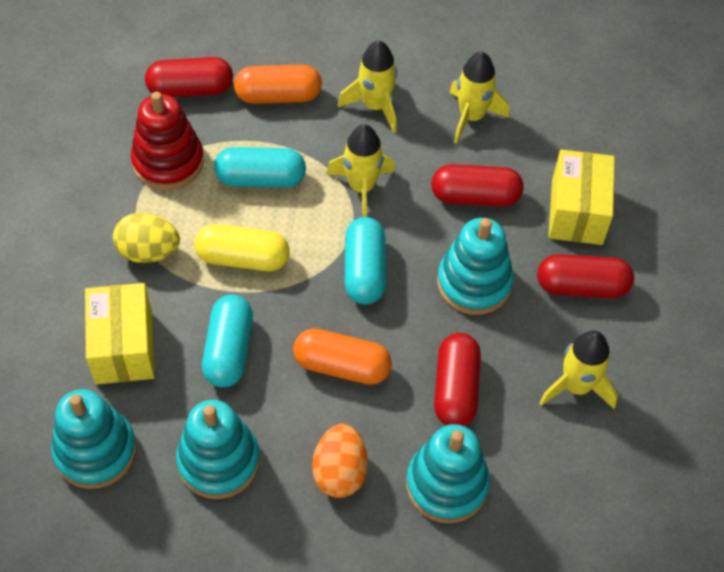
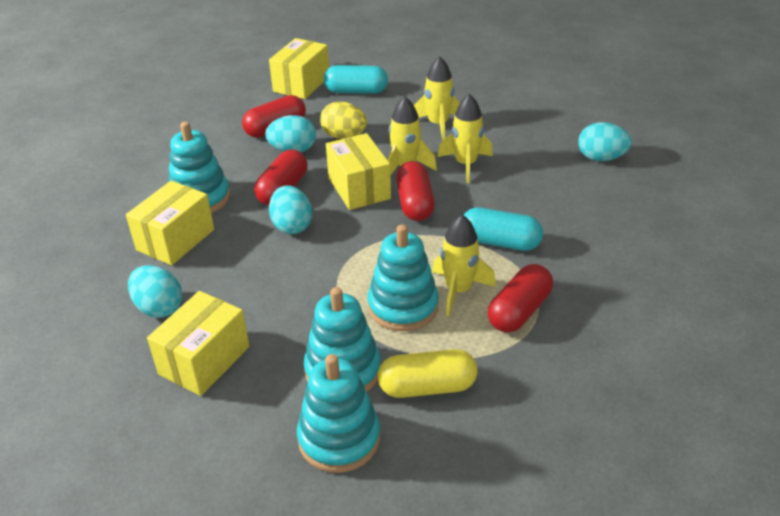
orange capsule: [234,64,322,104] [293,328,392,385] = 2 -> none = 0
orange egg: [312,424,368,498] = 1 -> none = 0
red stacking toy: [131,92,204,190] = 1 -> none = 0
turquoise capsule: [202,295,253,387] [214,147,306,187] [345,217,386,305] = 3 -> [324,65,388,94] [464,207,543,251] = 2
turquoise egg: none = 0 -> [128,265,183,318] [265,115,316,152] [269,185,312,234] [578,122,632,161] = 4
yellow box: [85,283,155,385] [549,150,615,245] = 2 -> [126,181,214,265] [147,291,249,396] [269,38,329,99] [326,133,391,210] = 4

